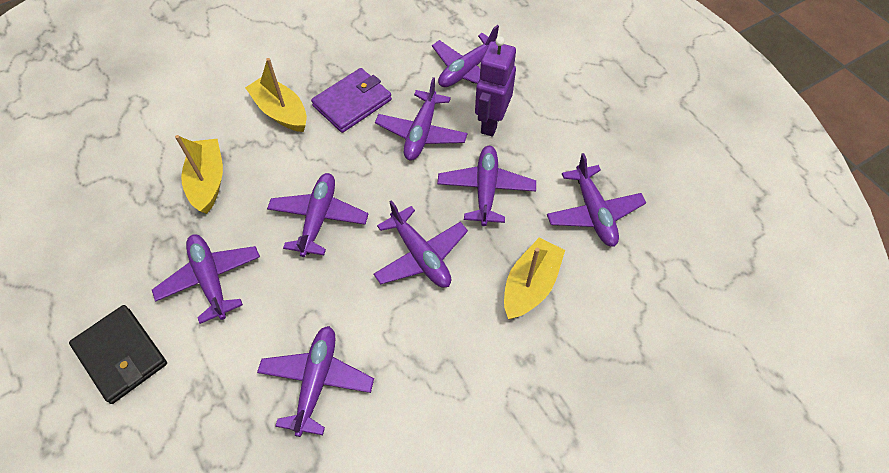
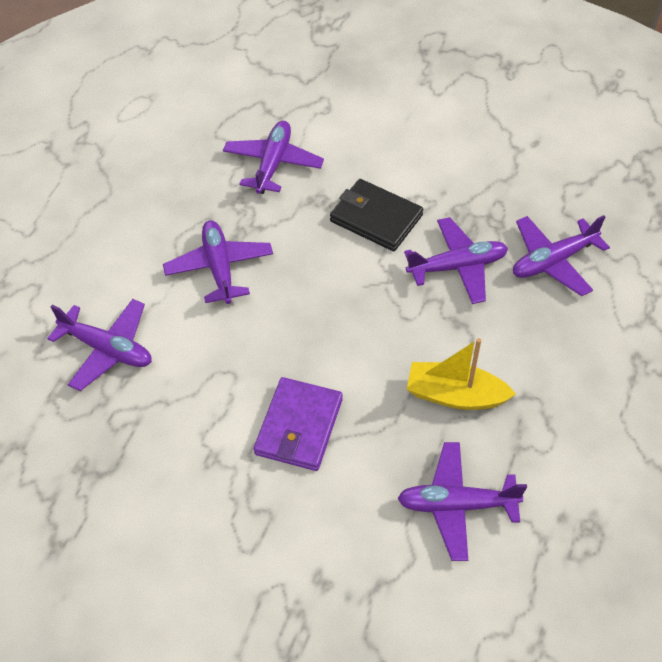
purple plane: [152,234,260,324] [257,326,374,437] [267,173,368,257] [373,200,468,288] [375,77,468,161] [432,25,499,87] [437,146,536,226] [547,153,646,247] = 8 -> [47,299,152,391] [163,220,273,304] [223,121,324,194] [397,442,527,561] [404,217,508,304] [513,215,610,296] = 6
purple robot: [475,36,516,137] = 1 -> none = 0
yellow boat: [175,135,223,214] [245,58,307,132] [504,237,565,319] = 3 -> [407,338,516,410] = 1

